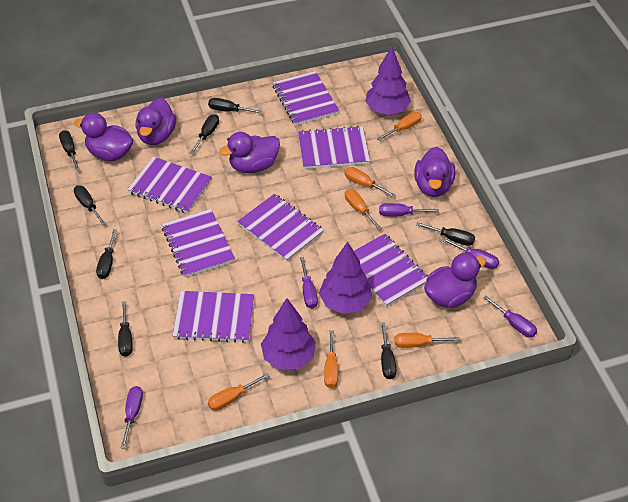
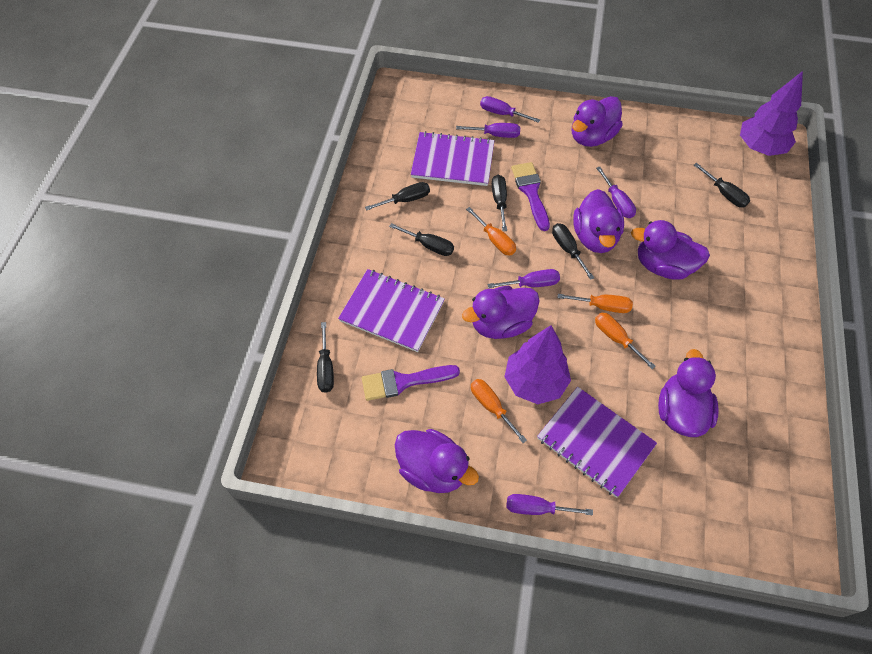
black screwdriver: [59,130,80,171] [74,186,106,225] [96,229,117,279] [118,301,133,357] [190,114,219,154] [208,98,262,114] [381,322,396,379] [416,222,475,246] = 8 -> [317,322,334,393] [365,182,430,211] [389,223,454,256] [492,175,507,231] [552,223,594,280] [694,163,750,208] = 6
orange screwdriver: [208,373,269,411] [324,330,338,388] [345,167,396,197] [345,189,382,230] [377,112,422,141] [395,333,460,348] = 6 -> [466,207,516,256] [471,379,527,443] [558,294,633,313] [595,313,656,369] = 4
purple brush: none = 0 -> [362,365,460,401] [511,162,550,231] = 2
purple duck: [74,113,133,161] [136,98,176,145] [219,132,280,173] [414,147,455,197] [424,253,486,308] = 5 -> [395,429,479,493] [462,286,540,339] [572,96,623,147] [573,189,624,253] [631,220,710,279] [658,349,719,437] = 6
purple notebook: [127,156,212,214] [162,209,235,277] [173,291,254,343] [237,194,324,262] [272,71,339,126] [298,126,370,169] [354,234,428,307] = 7 -> [338,269,445,352] [411,131,494,186] [537,387,657,498] = 3
purple tree: [261,298,316,370] [319,242,372,314] [365,47,411,115] = 3 -> [504,325,571,404] [740,71,803,156] = 2

